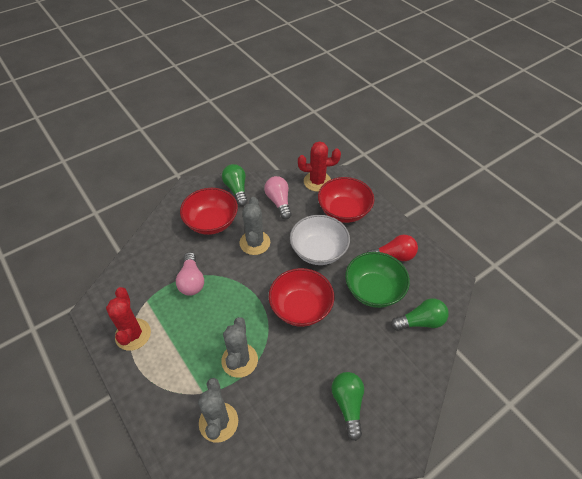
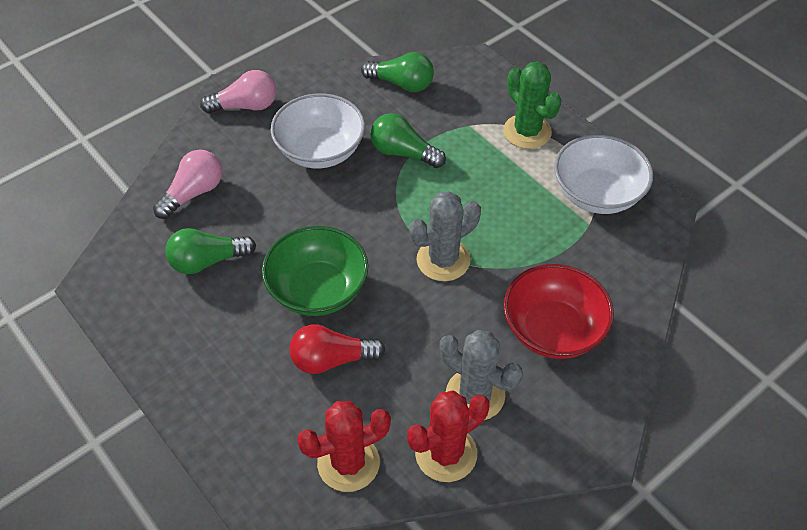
green cactus: none = 0 -> [503,62,561,149] = 1
grey cactus: [198,378,238,443] [221,317,258,378] [240,197,270,255] = 3 -> [410,191,481,281] [440,330,523,420] = 2
red bowl: [180,188,238,235] [269,268,334,327] [318,177,375,223] = 3 -> [503,264,614,359] = 1
white bowl: [290,215,350,265] = 1 -> [271,94,365,168] [554,135,653,214] = 2

